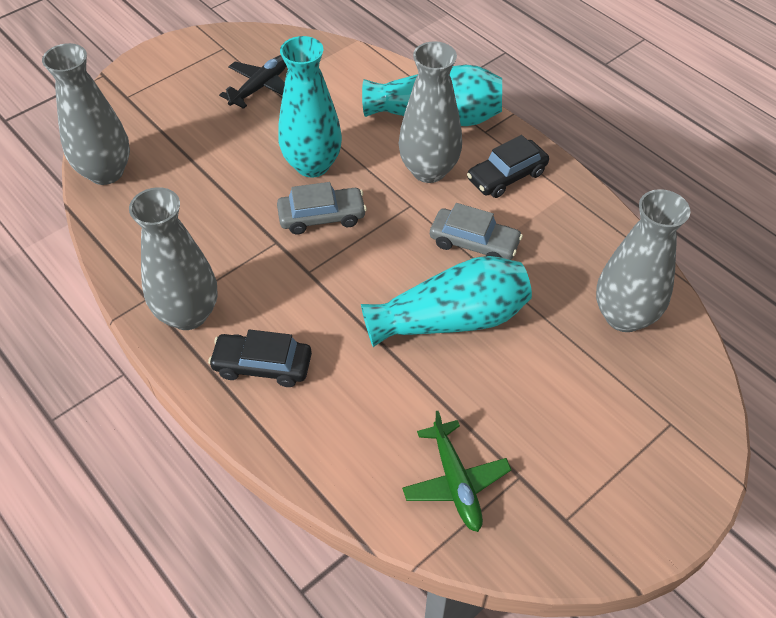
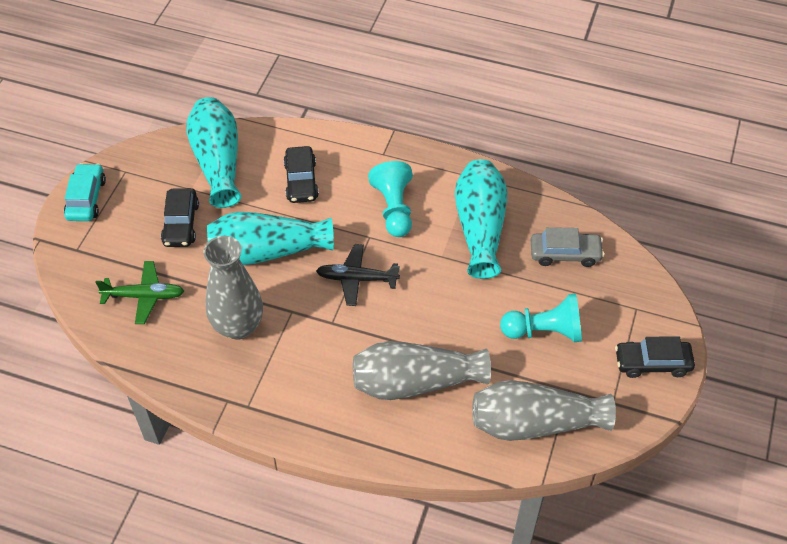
black car: [208,329,312,387] [467,135,549,198] = 2 -> [161,188,199,247] [283,146,319,203] [615,336,695,378] = 3
grey car: [277,182,367,234] [430,203,523,260] = 2 -> [531,227,604,267] = 1
grey vase: [42,43,130,185] [129,187,218,330] [398,41,462,183] [596,189,690,332] = 4 -> [204,236,263,340] [353,341,491,400] [472,380,616,441] = 3
turquoise car: none = 0 -> [64,163,106,221] = 1
turquoise pawn: none = 0 -> [368,161,413,237] [500,294,582,342] = 2

